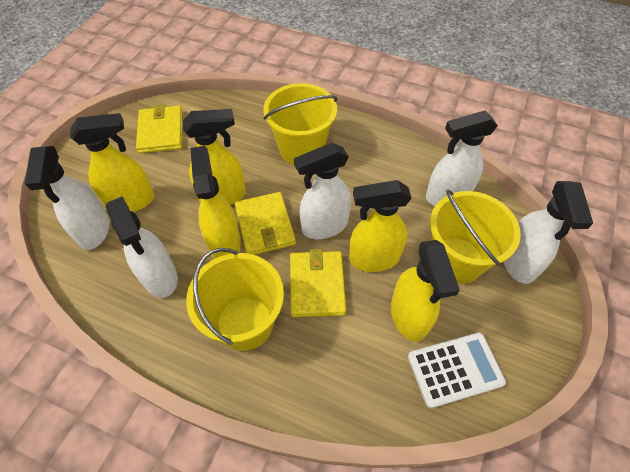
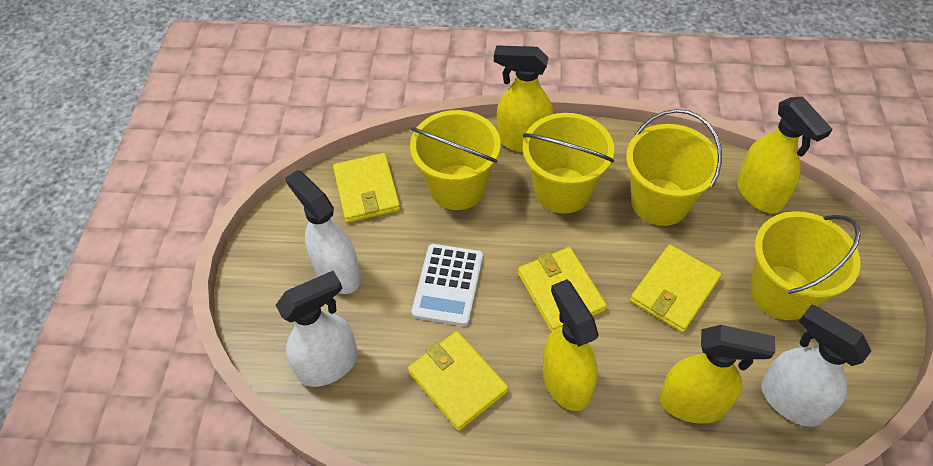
white spray bottle: [24,146,110,250] [106,196,178,298] [294,142,351,239] [426,111,498,206] [503,181,593,284] = 5 -> [275,271,358,387] [285,170,361,294] [761,305,871,427] = 3
yellow bucket: [186,248,284,351] [263,83,338,165] [430,190,521,284] = 3 -> [410,110,501,210] [522,113,614,214] [626,109,722,226] [750,211,861,320] = 4
yellow spray bottle: [70,113,155,212] [183,109,246,205] [191,146,241,259] [349,180,412,272] [391,240,460,341] = 5 -> [494,45,553,152] [543,279,599,411] [659,325,775,424] [737,97,832,213] = 4
yellow wallet: [136,105,182,153] [235,192,296,255] [290,249,346,317] = 3 -> [333,153,400,223] [408,331,508,431] [518,247,607,332] [630,245,722,333] = 4

